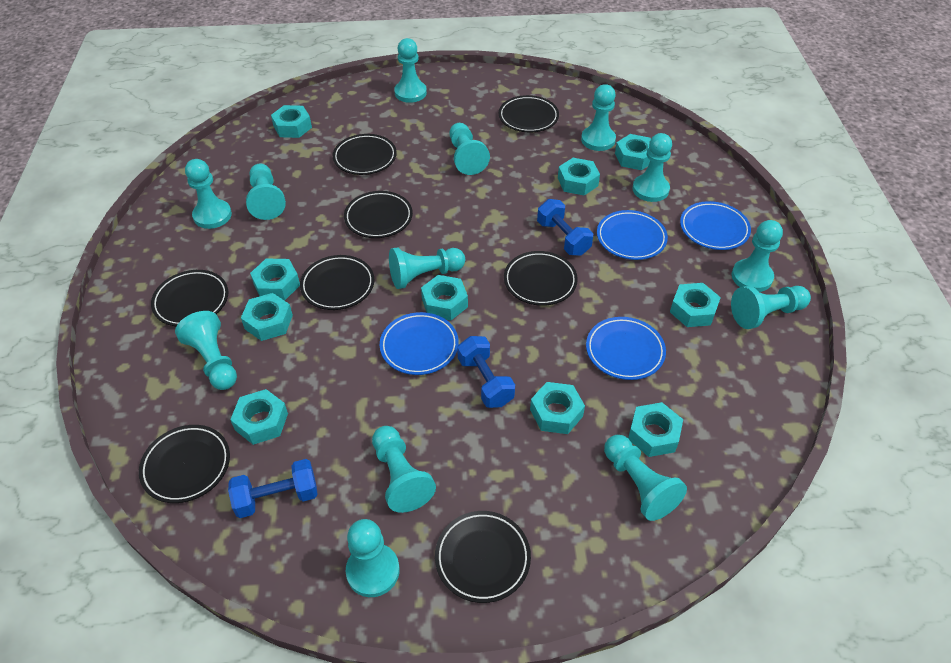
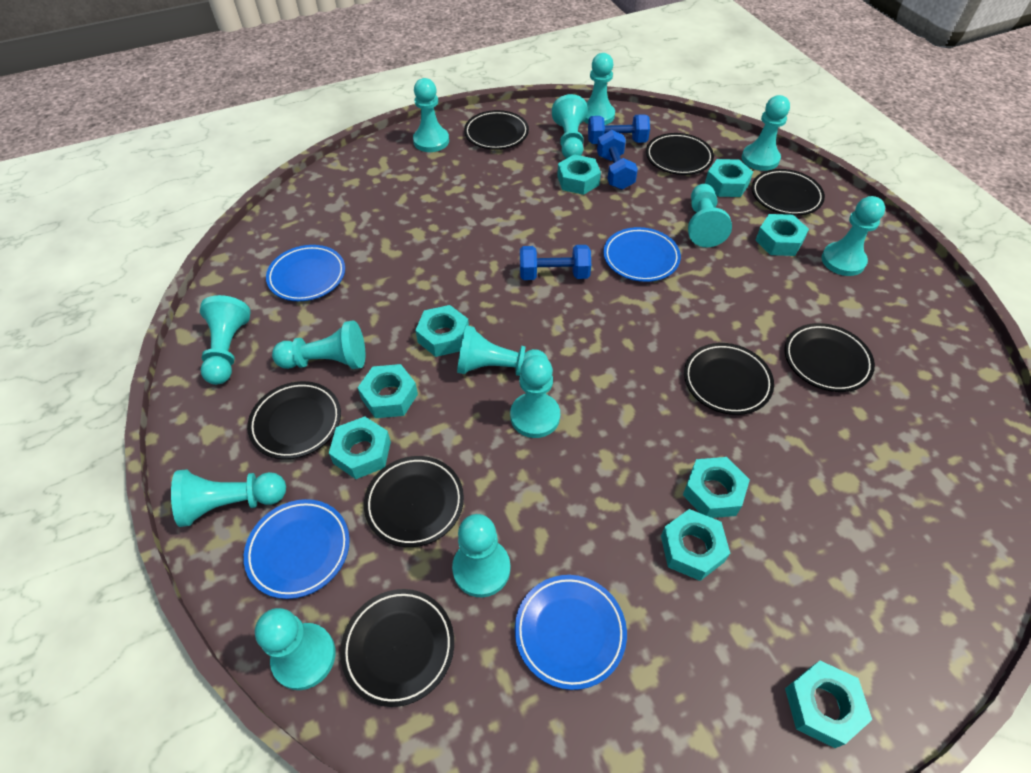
turquoise nut: [230,389,288,445] [241,293,293,341] [250,259,300,300] [271,105,312,138] [421,275,468,320] [530,382,585,434] [558,158,600,196] [615,134,651,170] [628,402,683,457] [670,283,721,327] = 10 -> [329,416,391,479] [358,364,418,418] [415,305,469,357] [557,154,601,195] [661,509,730,581] [683,457,750,518] [705,159,753,197] [755,214,809,256] [785,661,872,748] = 9

